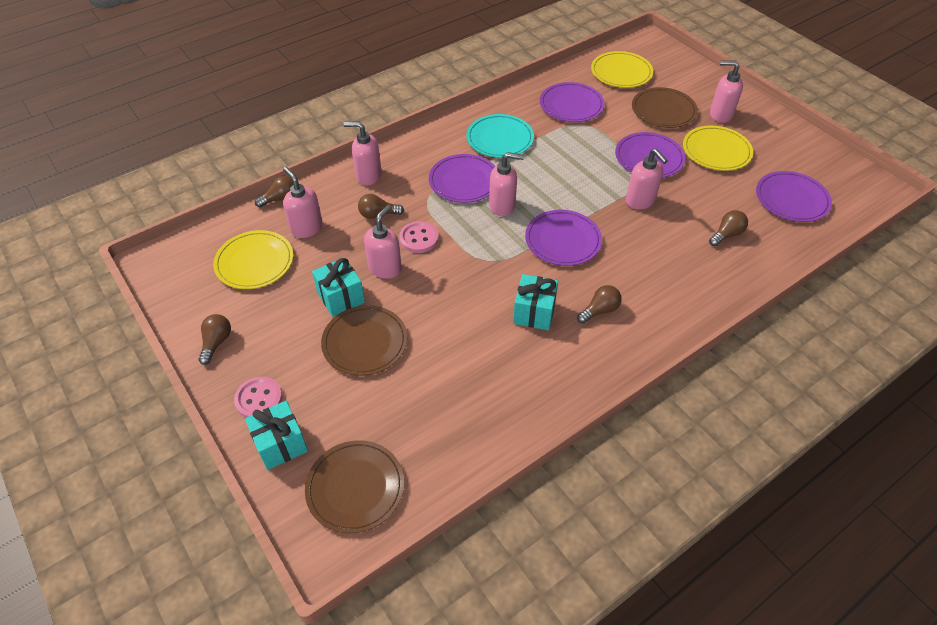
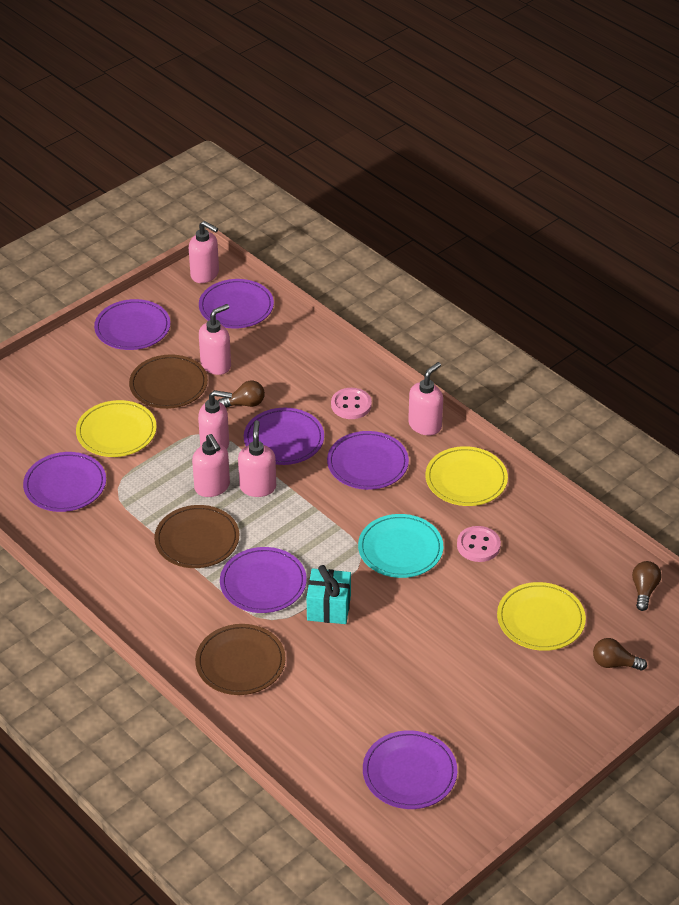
brown light bulb: [198,314,231,365] [255,176,293,207] [358,194,404,219] [577,285,622,324] [709,210,748,246] = 5 -> [218,381,265,408] [593,638,647,671] [632,561,662,611] = 3
purple plate: [429,154,495,203] [525,210,602,266] [540,82,604,122] [615,132,685,178] [756,171,832,222] = 5 -> [23,452,106,512] [94,299,171,350] [199,279,274,329] [220,547,306,613] [244,408,324,465] [327,431,409,490] [363,730,457,809] = 7
turquoise gift: [245,401,308,470] [312,257,365,317] [513,274,558,330] = 3 -> [307,565,351,624] = 1

